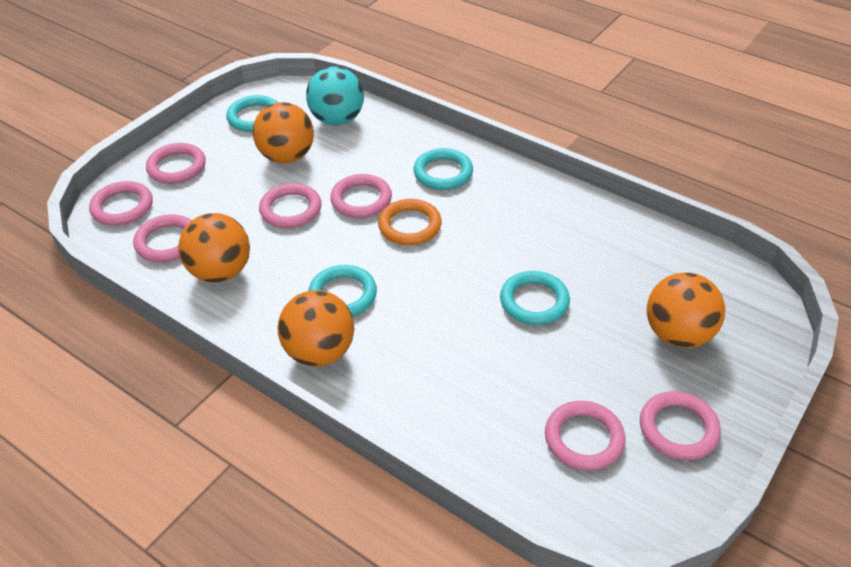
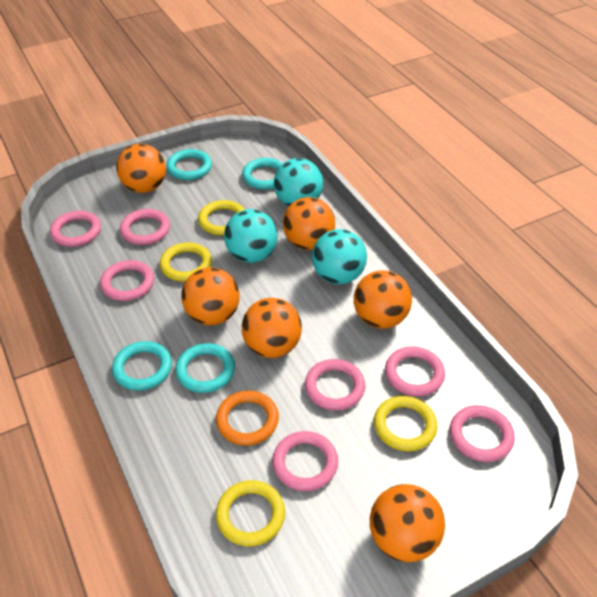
orange ball: [178,213,250,283] [253,102,314,164] [278,290,354,367] [647,272,725,348] = 4 -> [116,144,166,193] [181,267,240,325] [242,298,302,358] [283,197,335,250] [354,270,412,329] [370,484,445,562] = 6
turquoise ball: [306,66,364,125] = 1 -> [224,209,278,263] [274,158,323,206] [312,229,367,284] = 3
yellow ring: none = 0 -> [160,243,212,282] [198,200,245,235] [216,480,285,546] [374,396,438,451] = 4

